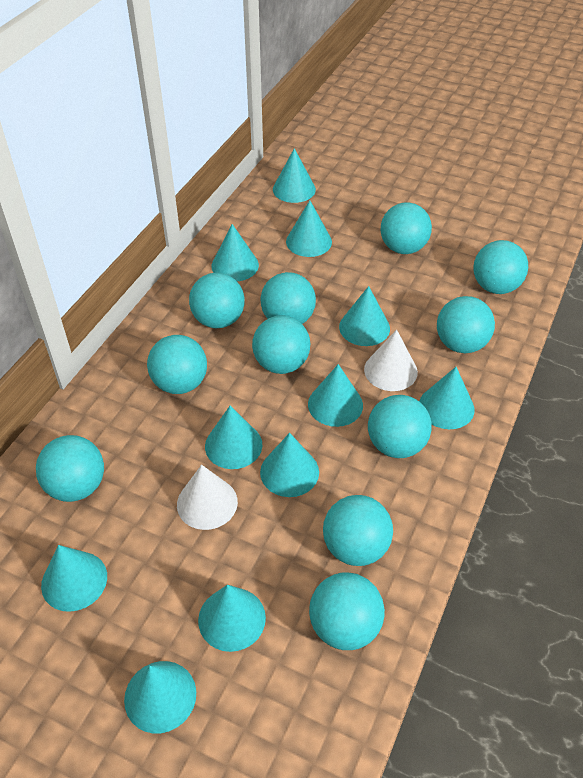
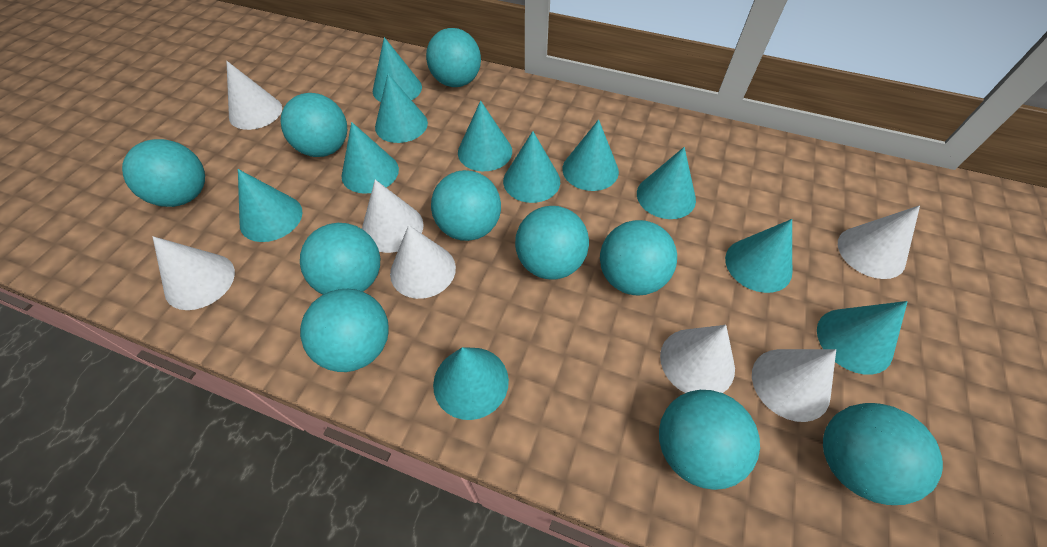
turquoise ball: [36,435,104,502] [147,335,207,394] [189,273,245,328] [252,315,310,374] [260,272,316,324] [309,572,385,650] [323,495,393,566] [368,395,432,458] [381,202,432,254] [437,296,495,353] [473,240,528,294] = 11 -> [122,139,205,207] [280,93,347,157] [300,223,380,295] [300,289,389,372] [426,28,481,87] [431,170,501,241] [515,206,589,280] [600,220,677,295] [659,390,760,490] [823,403,943,505] = 10
white cone: [177,465,238,530] [364,330,418,391] = 2 -> [153,236,235,310] [226,61,282,130] [362,180,424,253] [390,225,456,299] [660,325,735,393] [752,349,836,422] [838,205,920,279] = 7

